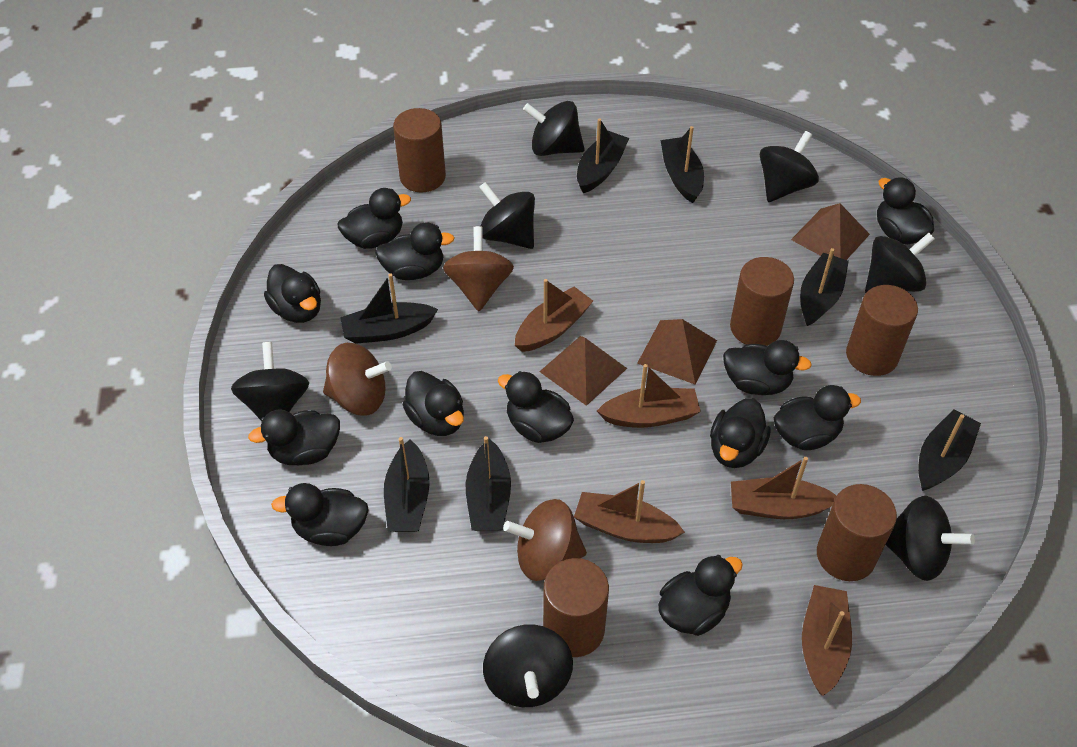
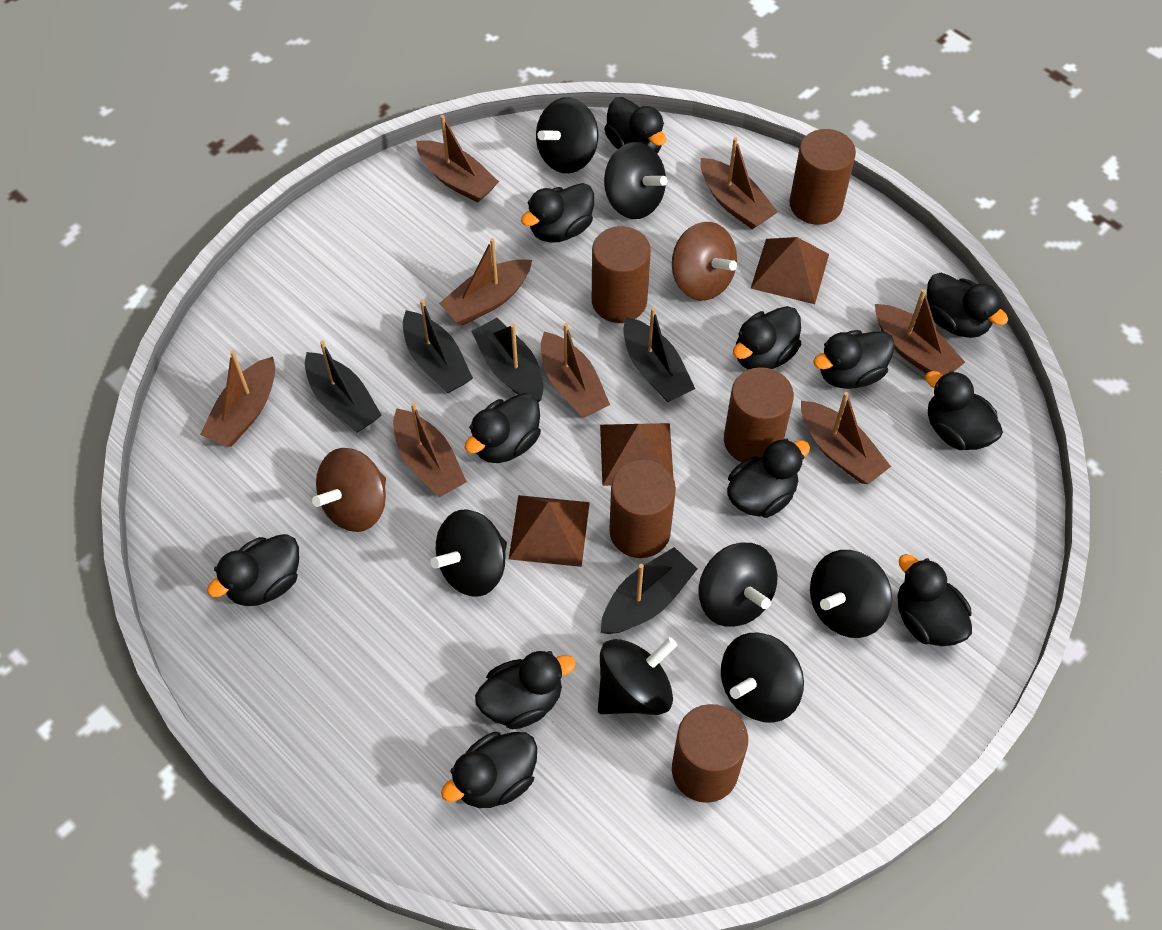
black boat: [340,274,438,344] [384,437,430,532] [466,436,511,531] [577,118,629,193] [661,126,704,203] [800,248,849,326] [918,409,981,491] = 7 -> [305,341,382,433] [403,299,473,393] [471,318,544,402] [601,547,698,634] [623,307,695,402] = 5
brown boat: [515,279,593,352] [574,480,685,543] [597,364,701,428] [731,457,836,519] [802,585,852,696] = 5 -> [200,350,275,447] [393,403,467,497] [416,115,499,203] [439,238,532,325] [541,323,610,418] [700,137,778,229] [801,392,891,484] [875,289,965,375] = 8
brown spinning top: [323,343,392,416] [443,226,514,311] [503,499,587,581] = 3 -> [312,448,386,532] [672,222,737,301] = 2

